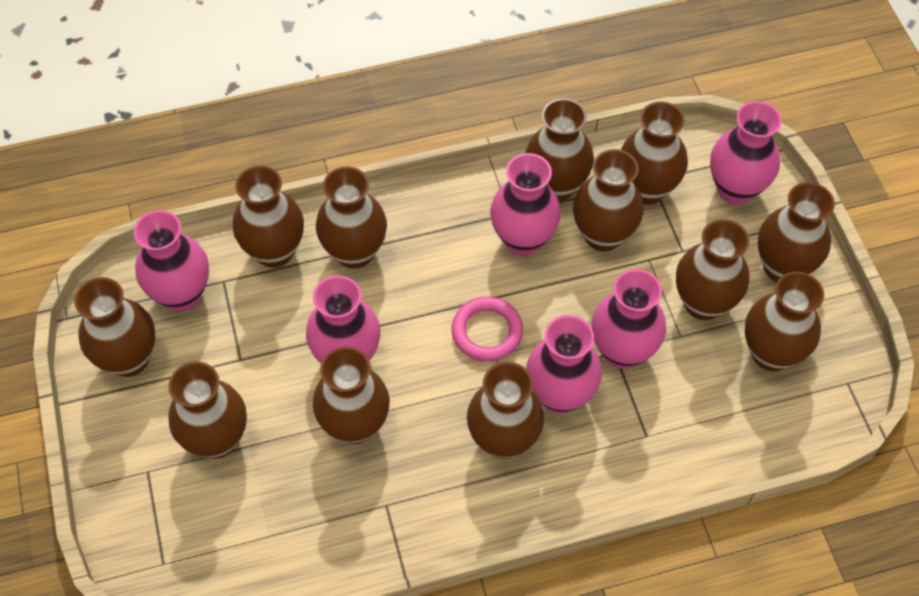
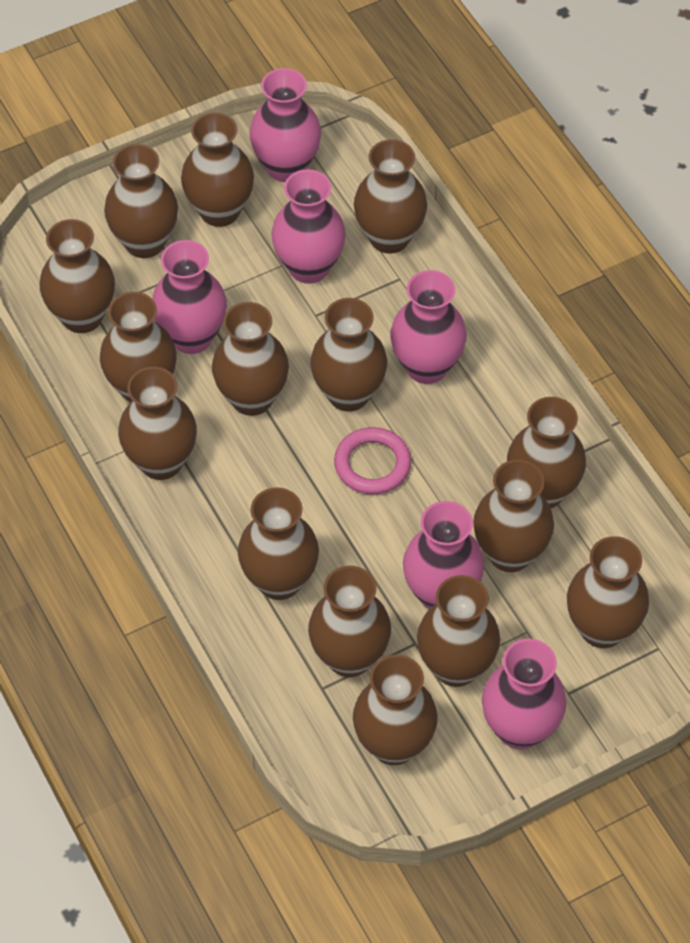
brown vase: [74,277,155,377] [168,361,247,459] [233,165,304,268] [313,347,390,444] [316,166,387,269] [467,362,544,459] [525,98,594,201] [573,149,644,252] [621,101,688,205] [676,219,749,320] [745,271,824,371] [758,182,835,282] = 12 -> [40,219,115,333] [100,292,177,403] [104,144,178,258] [118,367,197,480] [181,112,254,227] [212,302,289,416] [238,487,319,600] [308,565,391,677] [310,298,387,412] [353,655,438,765] [354,139,427,254] [417,575,500,687] [473,460,554,572] [507,397,586,508] [567,536,649,648] = 15

